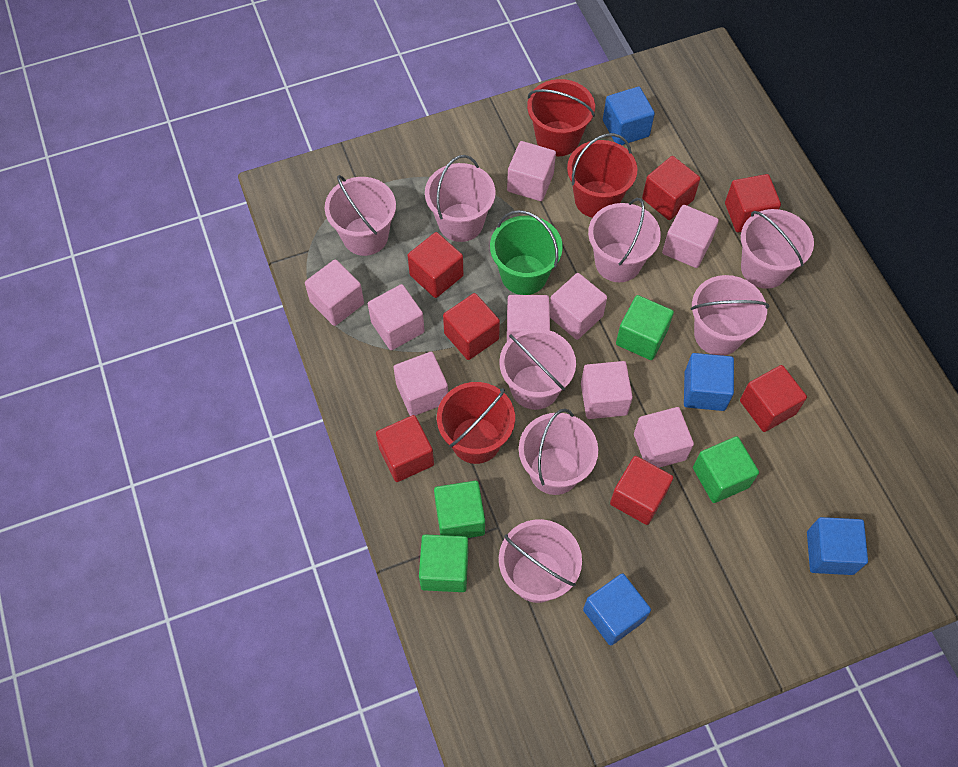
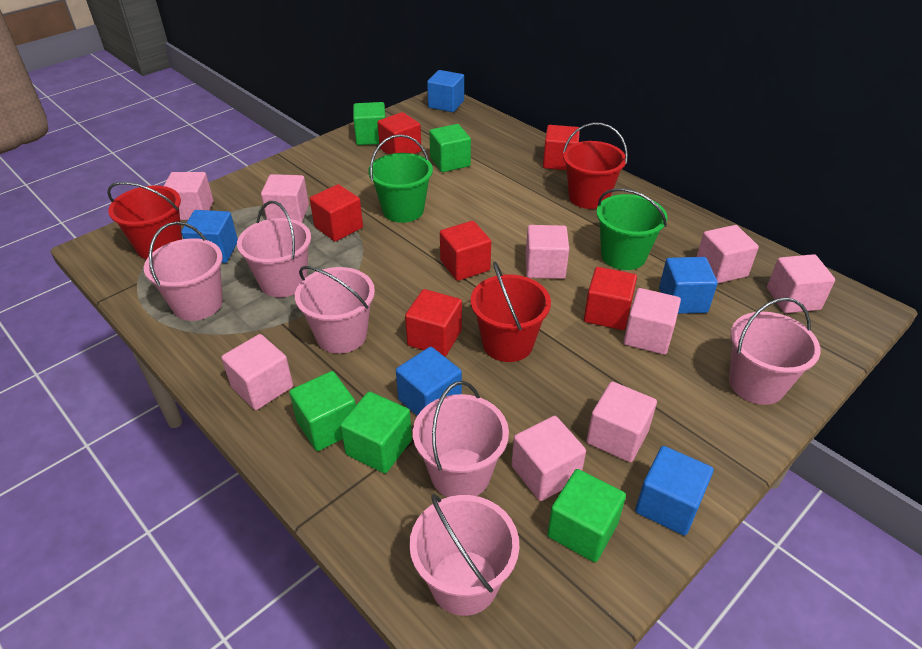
blue cube: [583,573,651,646] [603,87,655,145] [684,353,734,411] [807,517,868,575] = 4 -> [181,210,238,263] [396,347,462,416] [427,70,464,112] [635,446,714,536] [659,257,718,314] = 5
green bucket: [490,210,563,295] = 1 -> [368,134,433,223] [596,188,667,270] = 2
green cube: [419,534,468,592] [434,481,485,538] [616,295,674,360] [693,436,759,503] = 4 -> [289,371,356,451] [340,391,412,473] [353,102,386,145] [429,124,471,172] [547,469,626,562] = 5
pink bucket: [325,175,396,256] [425,155,496,242] [499,328,576,410] [499,519,582,603] [519,409,598,495] [588,198,661,282] [691,275,769,356] [741,209,814,289] = 8 -> [144,222,223,321] [237,201,311,297] [295,266,375,354] [409,494,519,616] [413,381,509,497] [729,297,821,405] = 6
red cube: [376,415,434,482] [407,232,463,298] [443,293,500,360] [610,456,673,525] [642,156,700,220] [725,174,781,232] [740,365,807,432] = 7 -> [310,184,363,241] [377,112,421,154] [405,289,462,356] [440,221,491,281] [543,125,580,170] [584,267,637,330] = 6

